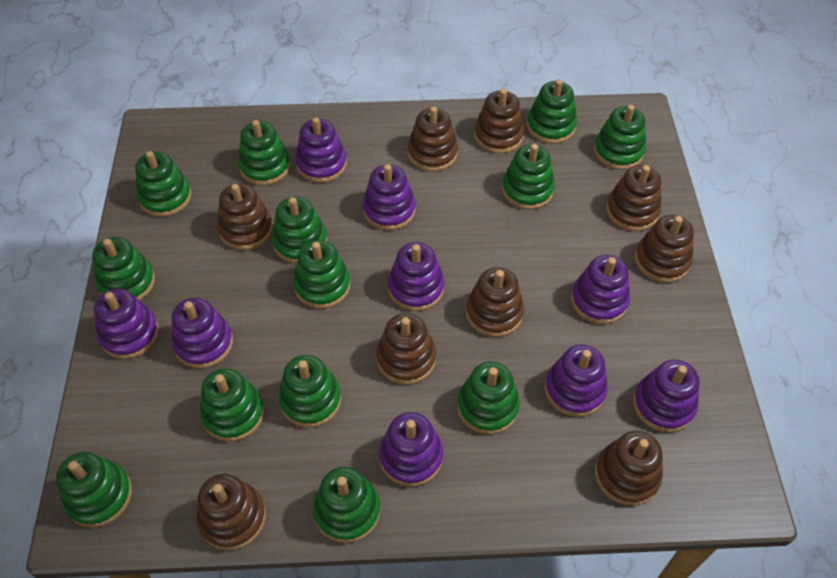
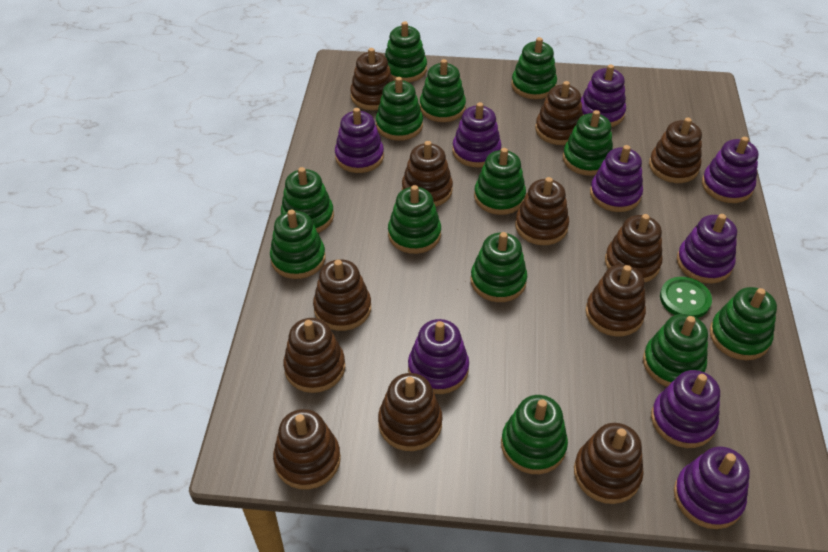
brown stacking toy: [197,474,266,551] [217,183,273,250] [376,313,436,385] [408,106,458,172] [466,267,524,337] [474,89,524,154] [595,431,663,506] [606,165,661,231] [635,215,694,283] = 9 -> [273,409,341,490] [283,318,345,393] [313,259,371,331] [350,48,393,110] [378,373,442,451] [402,141,453,207] [515,177,569,245] [535,81,583,145] [574,423,644,504] [585,265,646,336] [605,214,663,283] [649,117,702,183] = 12
green button: none = 0 -> [660,277,712,318] = 1

